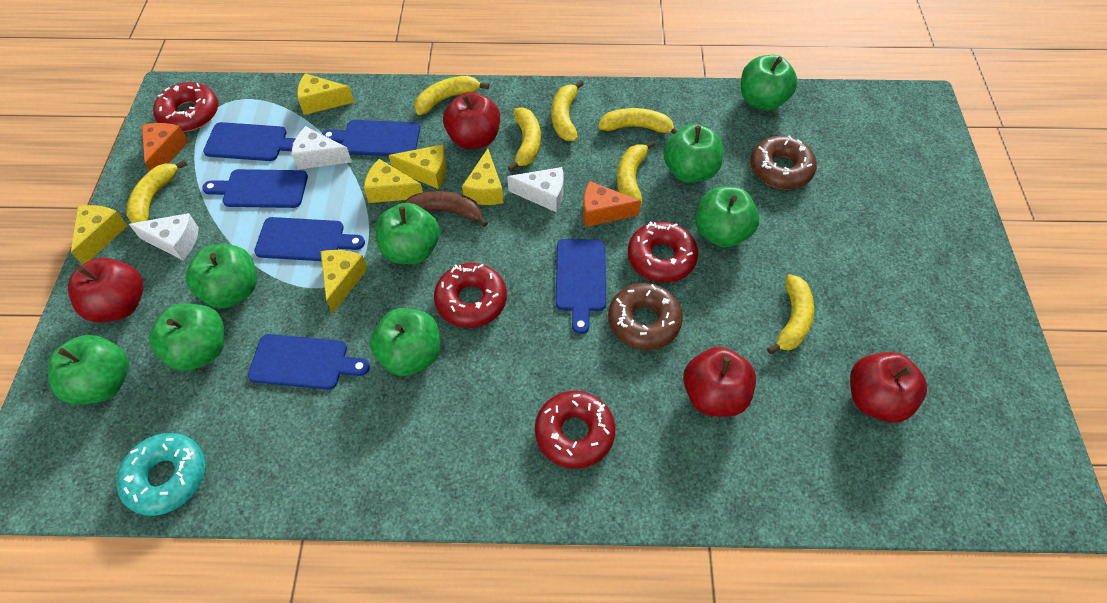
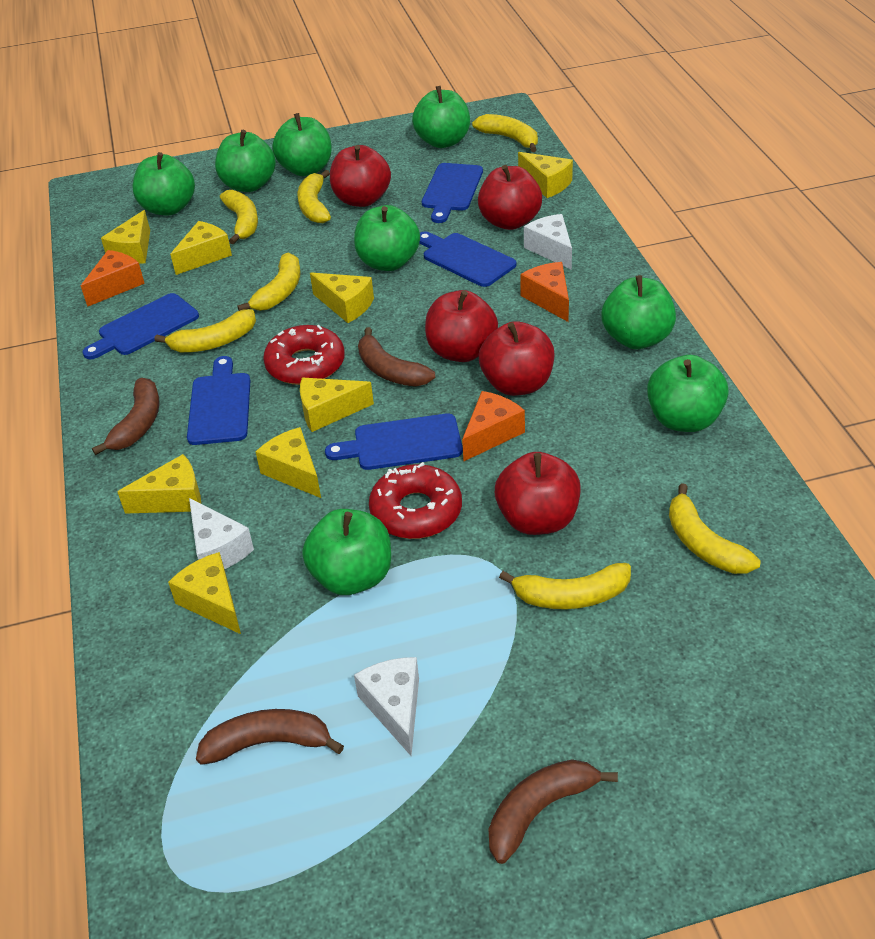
blue cutting board: [202,169,308,208] [203,122,296,161] [248,334,370,390] [254,217,365,261] [322,120,420,156] [556,239,606,334] = 6 -> [82,293,199,359] [187,356,250,445] [325,413,463,470] [419,232,516,287] [422,163,483,223] = 5
brown banana: [404,191,488,227] = 1 -> [92,378,160,455] [196,709,344,765] [358,327,435,387] [488,759,618,864] = 4
brown donut: [608,283,683,350] [750,136,817,189] = 2 -> none = 0
orange cheese: [142,123,189,170] [583,181,641,227] = 2 -> [81,250,145,307] [462,391,525,462] [520,262,569,322] = 3
red apple: [68,258,144,323] [443,92,500,149] [683,347,756,417] [850,352,927,423] = 4 -> [330,145,391,207] [425,290,498,362] [478,165,542,230] [479,321,554,396] [495,452,581,535] = 5
red donut: [153,82,218,132] [434,263,507,328] [535,391,616,469] [628,221,698,283] = 4 -> [263,325,345,385] [369,462,462,539] = 2
turquoise donut: [116,433,205,516] = 1 -> none = 0
yellow cheese: [71,205,128,265] [297,73,354,115] [320,250,368,314] [364,159,423,203] [389,145,446,189] [462,149,504,205] = 6 -> [101,210,150,264] [117,454,201,514] [168,552,241,634] [170,221,232,275] [255,427,321,498] [300,378,374,432] [310,273,374,323] [518,152,573,198] = 8

